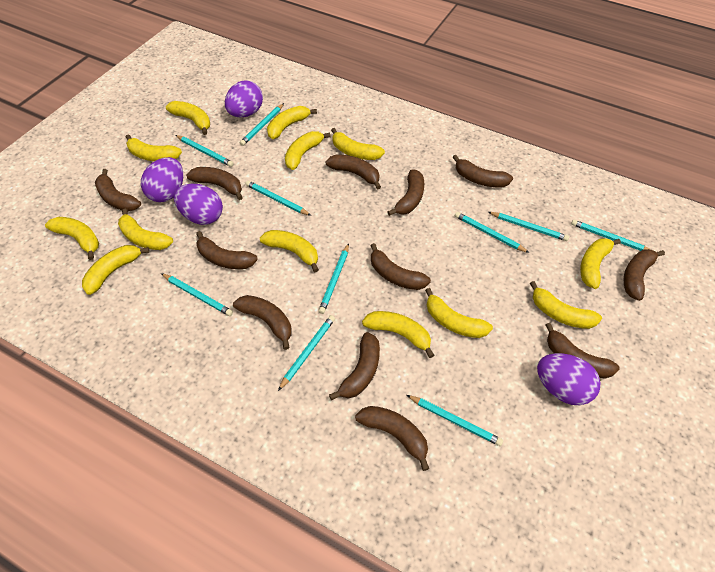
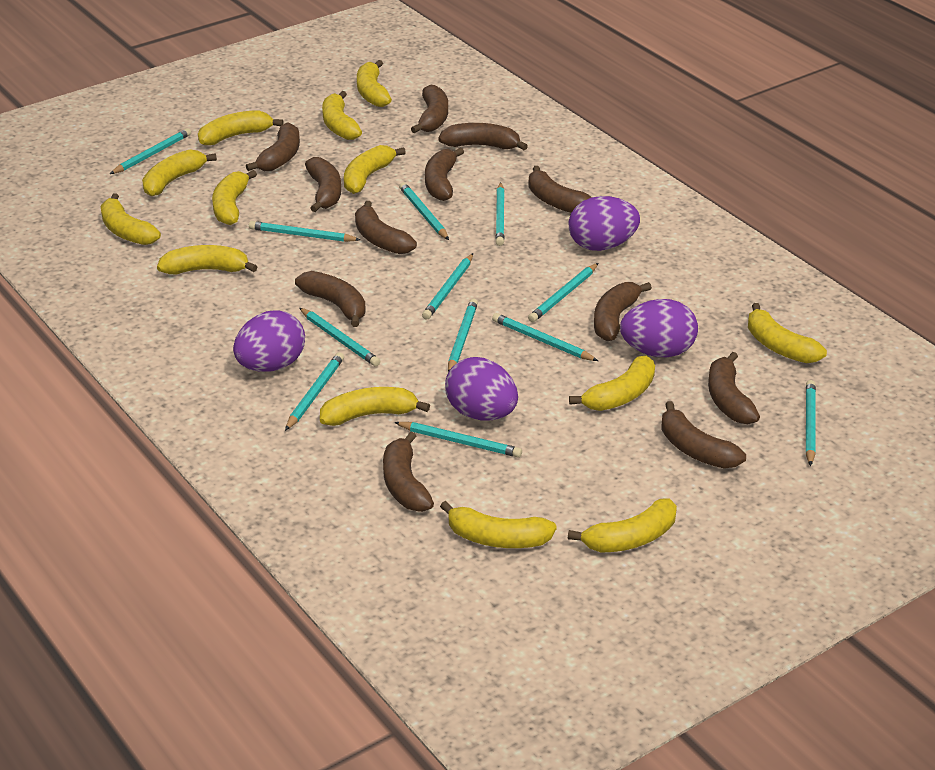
turquoise pencil: [161,273,233,316] [176,135,234,167] [240,103,284,146] [245,180,311,216] [278,315,335,391] [318,243,349,314] [407,395,503,446] [455,212,529,253] [488,212,569,241] [571,220,651,251] = 10 -> [110,128,191,174] [249,221,361,242] [285,352,344,431] [299,308,380,366] [394,422,522,458] [399,182,449,240] [422,253,473,319] [448,299,478,372] [492,313,598,361] [495,182,505,246] [528,263,598,322] [806,380,816,466] = 12

